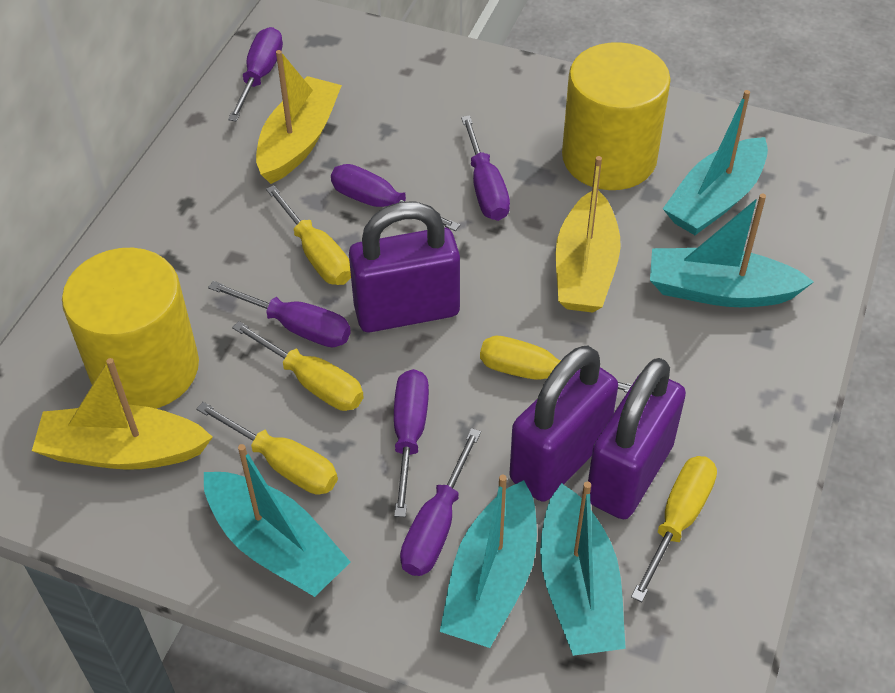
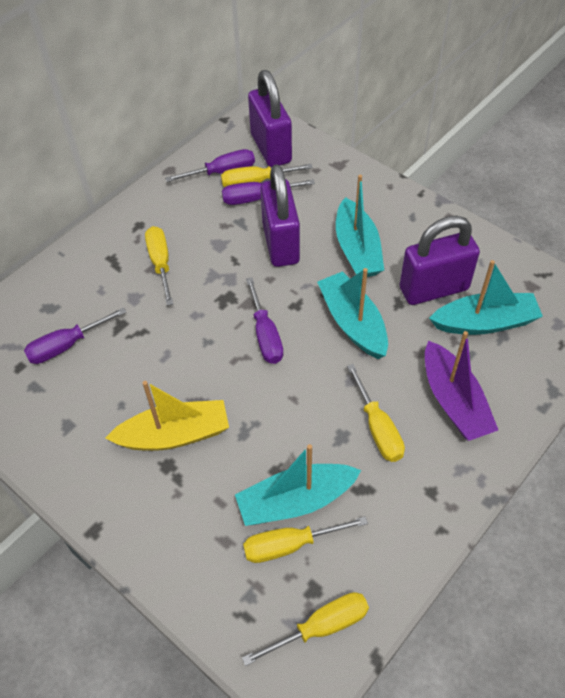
purple boat: none = 0 -> [425,331,498,441] = 1
purple screwdriver: [208,281,351,347] [228,27,283,121] [331,164,460,231] [394,369,429,517] [400,428,481,576] [461,115,510,221] = 6 -> [24,307,126,364] [165,149,255,182] [222,179,315,205] [246,277,283,364] = 4
turquoise boat: [204,444,351,597] [440,475,537,648] [540,482,626,656] [650,194,814,307] [663,90,768,235] = 5 -> [235,444,361,526] [317,268,388,359] [336,175,384,277] [429,260,543,335] = 4
yellow boat: [32,358,213,470] [256,50,342,184] [556,156,621,313] = 3 -> [106,381,229,451] = 1
yellow cylinder: [62,248,199,409] [562,42,671,190] = 2 -> none = 0

